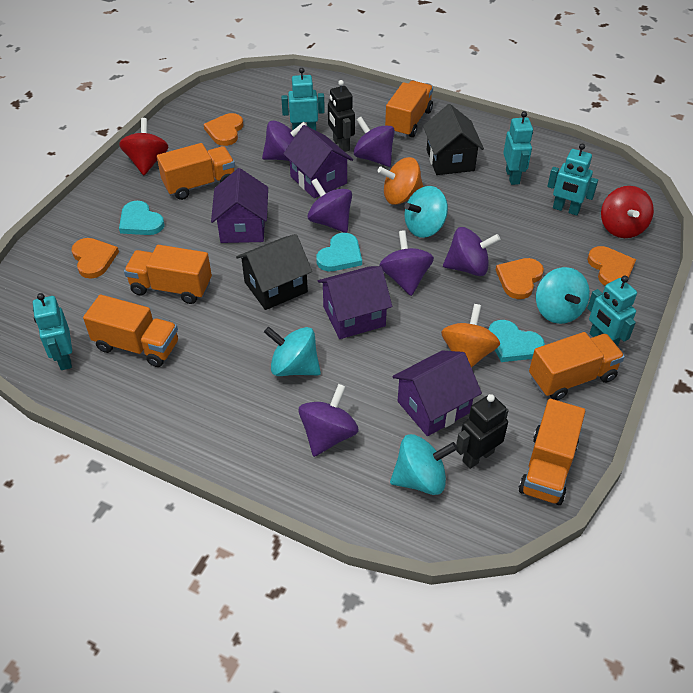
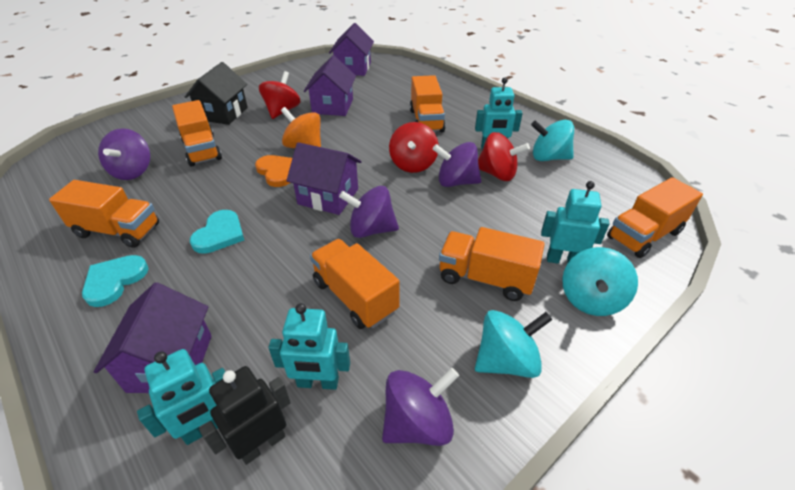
black house: [236,234,312,310] [423,104,484,175] = 2 -> [185,62,248,125] = 1
black robot: [328,80,355,152] [456,394,509,469] = 2 -> [199,366,291,465] = 1
orange heart: [72,238,119,278] [203,113,243,146] [496,258,544,299] [587,246,636,286] = 4 -> [255,155,292,187] = 1
orange spinning top: [378,157,423,205] [441,304,500,368] = 2 -> [281,107,321,148] = 1
purple spinning top: [262,121,307,161] [299,384,359,457] [307,178,352,233] [353,117,395,167] [379,230,434,296] [443,227,501,276] = 6 -> [98,128,151,180] [339,186,399,238] [382,368,459,446] [433,142,481,187] = 4
red spinning top: [119,118,168,175] [601,186,654,238] = 2 -> [259,71,301,119] [389,122,439,173] [478,132,530,181] = 3
turquoise heart: [119,201,164,235] [316,233,362,271] [489,320,545,362] = 3 -> [82,255,149,307] [190,210,244,254] = 2
turquoise robot: [33,293,72,370] [281,68,325,130] [503,111,533,185] [547,144,598,216] [587,276,637,347] = 5 -> [137,349,225,445] [268,303,350,390] [475,78,523,150] [541,181,609,264] = 4
turquoise spinning top: [264,327,321,376] [390,434,458,495] [404,186,448,238] [536,267,590,324] = 4 -> [475,310,553,378] [531,120,574,161] [562,247,638,316] = 3

